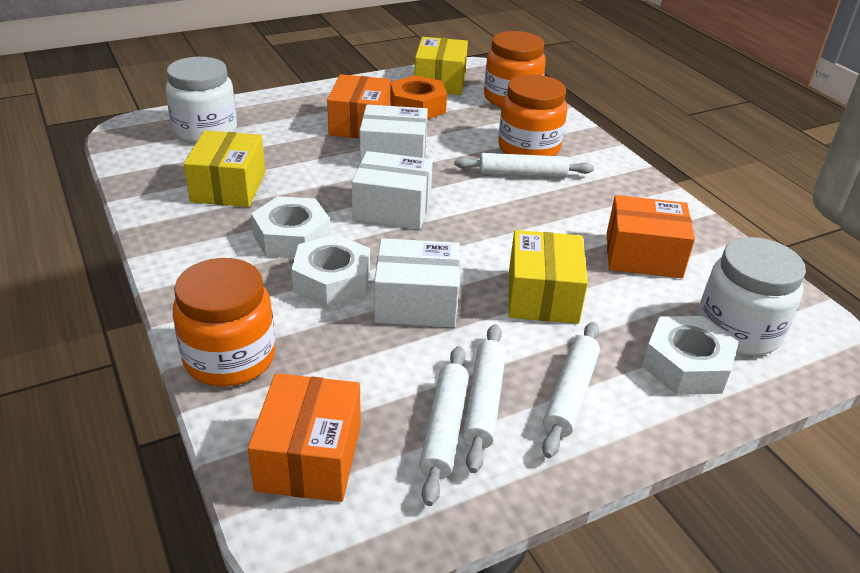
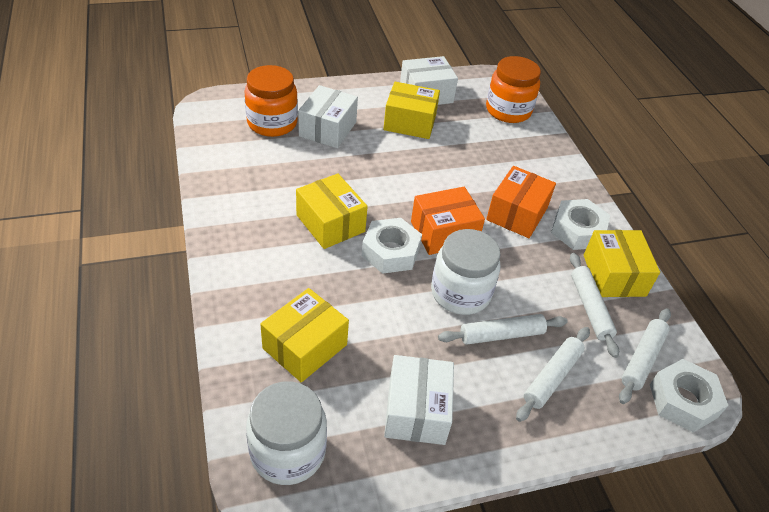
orange box: [248,373,361,502] [327,74,390,138] [607,195,695,278] = 3 -> [411,187,485,255] [486,166,556,238] = 2
orange jar: [173,258,276,387] [484,31,546,108] [498,74,567,156] = 3 -> [244,65,298,137] [486,56,541,123] = 2
orange nut: [390,75,447,119] = 1 -> none = 0
yellow box: [184,130,265,207] [415,37,468,95] [508,230,588,324] = 3 -> [260,288,349,383] [296,173,368,249] [383,82,440,139] [584,230,660,297] = 4

